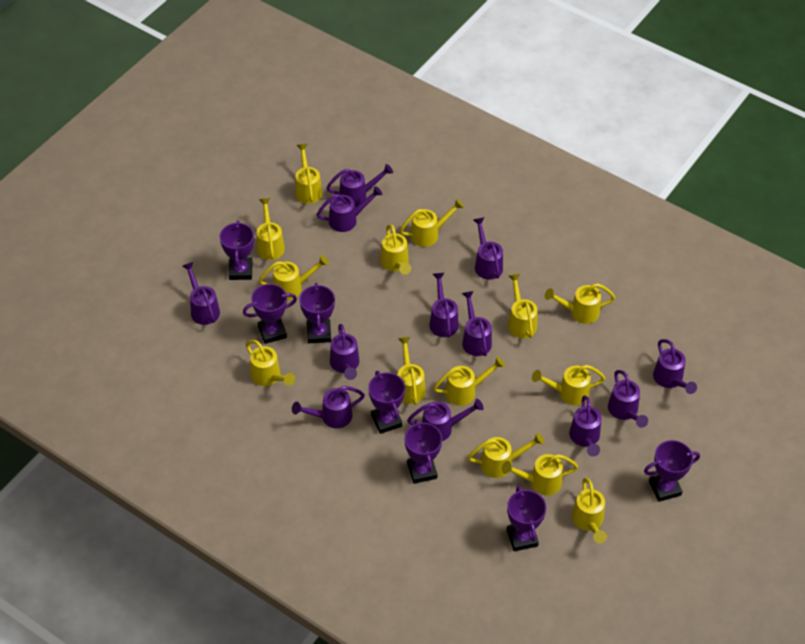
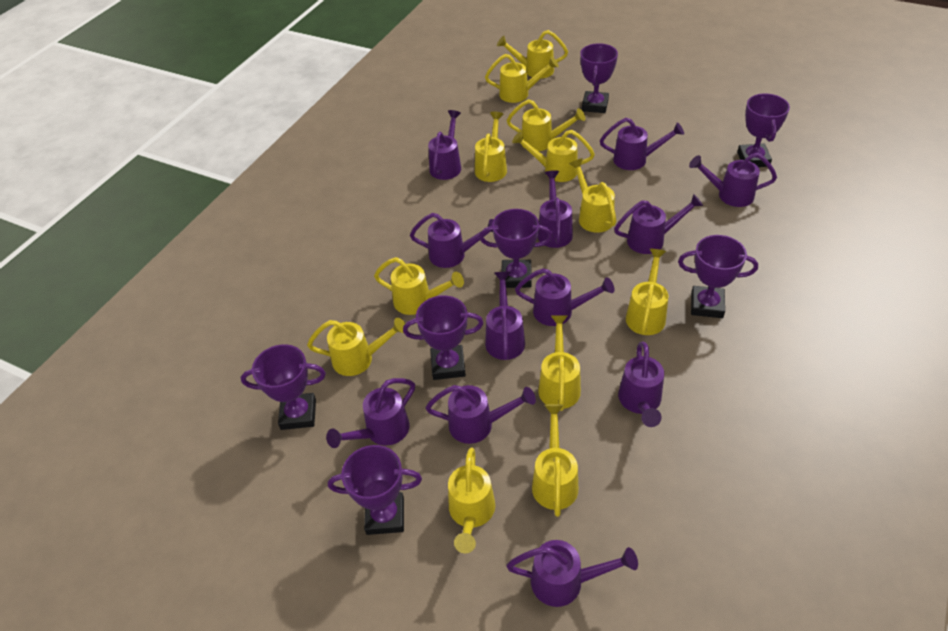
yellow watering can: [245,340,295,386] [257,198,285,260] [259,255,329,300] [295,144,322,204] [380,224,411,275] [398,337,426,405] [400,199,464,247] [433,357,505,406] [468,432,544,478] [502,454,578,495] [508,274,538,338] [532,365,606,405] [545,283,615,324] [572,478,607,543] = 14 -> [307,318,405,376] [374,257,464,315] [448,447,495,553] [475,112,507,182] [485,54,559,103] [497,30,568,79] [507,99,585,151] [512,130,595,182] [532,404,578,517] [538,315,581,411] [569,158,616,233] [626,249,668,335] = 12

